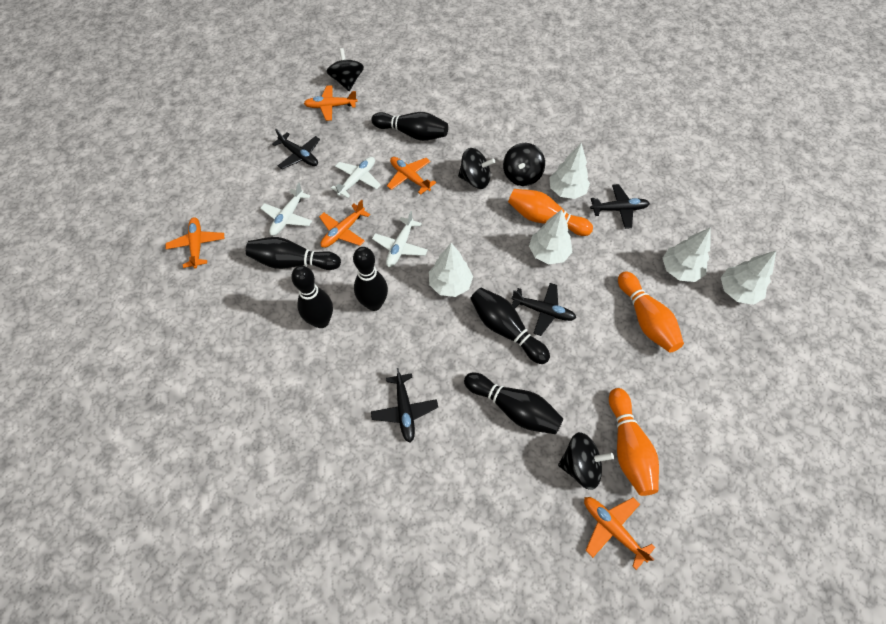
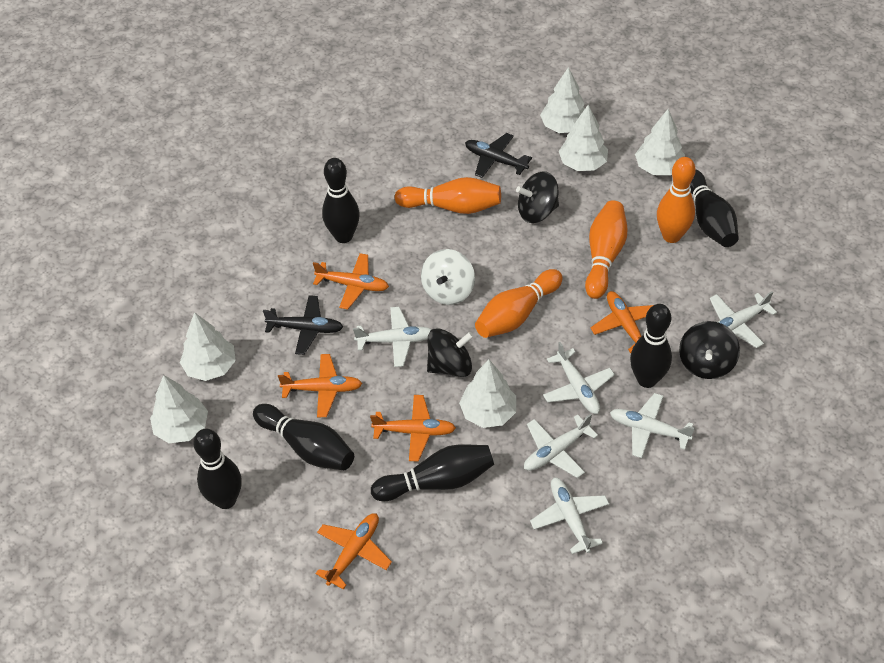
black plane: [272,129,320,169] [371,368,438,443] [511,283,576,336] [590,184,650,229] = 4 -> [263,295,343,355] [465,133,532,178] = 2
black spinning top: [326,48,364,91] [458,148,495,189] [503,143,545,186] [558,432,614,490] = 4 -> [427,328,474,377] [516,171,559,223] [679,321,740,379] = 3
orange bowling pin: [508,189,593,236] [609,388,659,496] [618,272,684,353] = 3 -> [394,177,501,214] [475,269,563,338] [585,200,627,299] [657,157,696,243] = 4
white plane: [260,183,312,236] [331,157,381,198] [372,211,428,267] = 3 -> [353,307,432,367] [524,414,598,478] [530,478,609,554] [543,342,615,414] [610,393,695,458] [710,291,777,348] = 6
white spinning top: none = 0 -> [421,249,475,305] = 1
white tree: [429,243,473,297] [529,210,572,264] [549,143,590,199] [663,227,711,282] [721,251,776,305] = 5 -> [150,375,208,443] [180,312,236,381] [459,359,516,428] [540,67,585,133] [559,105,608,171] [635,109,685,175] = 6

